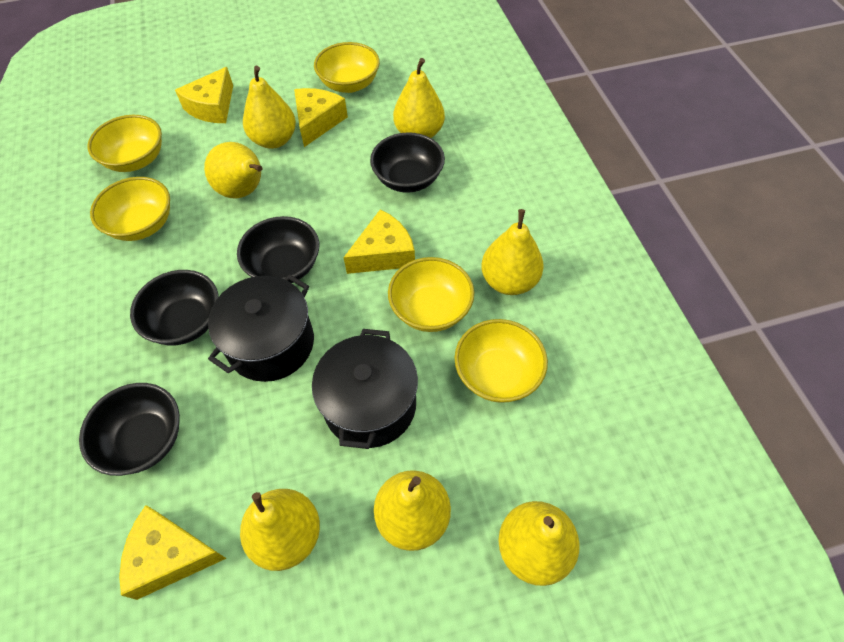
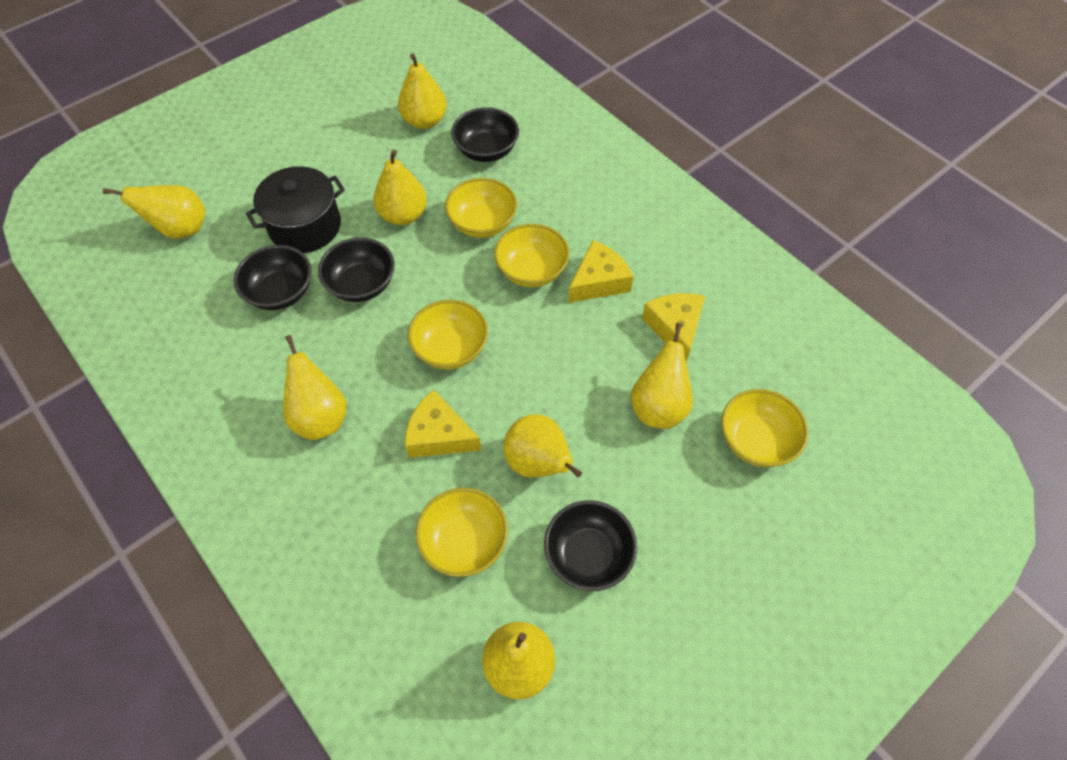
black pot: [208,274,314,382] [312,329,418,449] = 2 -> [246,166,345,253] = 1
yellow cheese: [119,505,227,600] [175,67,233,123] [294,88,348,147] [343,210,415,274] = 4 -> [405,389,481,458] [568,240,633,303] [642,293,705,362] = 3

